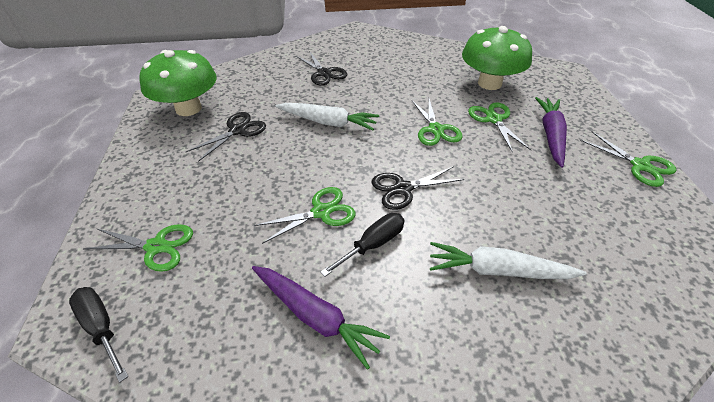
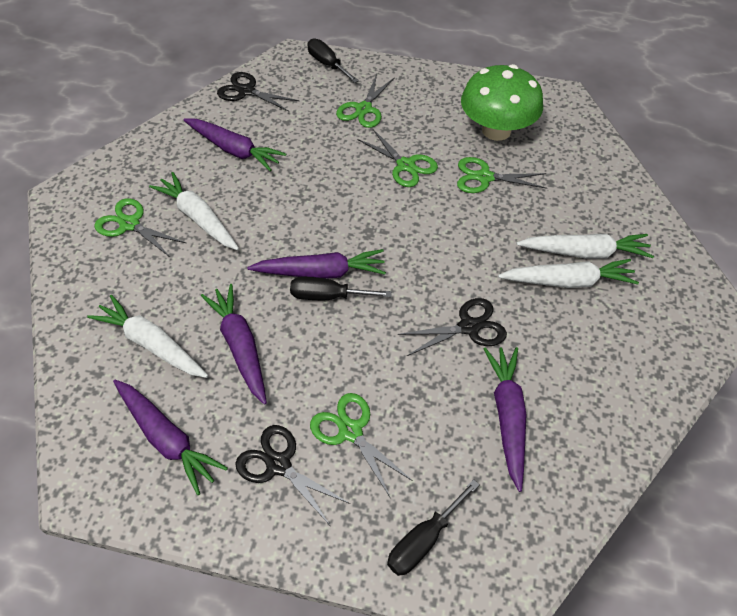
black screwdriver: [69,287,128,382] [320,213,404,277] = 2 -> [290,277,392,300] [307,38,359,83] [387,479,480,576] = 3
green mushroom: [140,50,217,116] [462,26,532,90] = 2 -> [461,64,543,141] = 1
purple carrot: [252,266,390,370] [535,97,567,168] = 2 -> [113,380,228,495] [183,118,286,171] [201,284,267,405] [247,249,386,279] [484,347,526,492] = 5
white carrot: [275,103,379,131] [430,242,586,279] = 2 -> [87,295,208,378] [149,172,239,250] [498,259,639,288] [517,234,654,259] = 4

